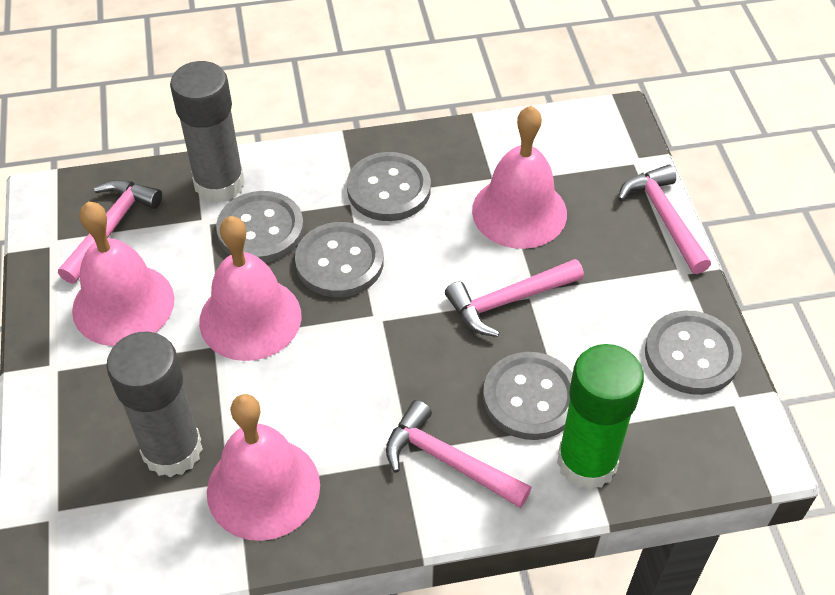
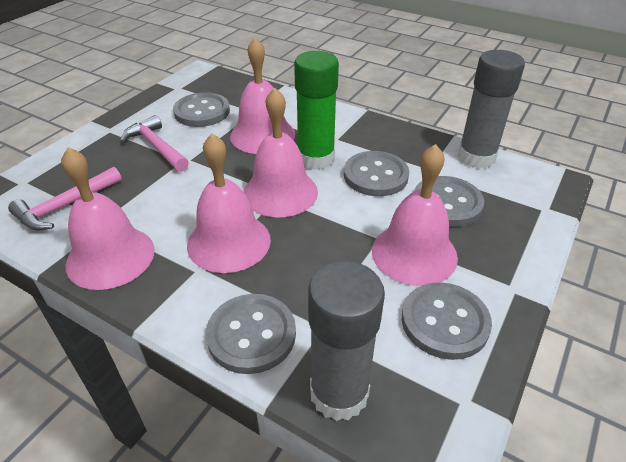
pink bell: [72,202,175,346] [199,216,301,361] [207,394,320,541] [472,106,567,249] = 4 -> [61,147,155,290] [187,133,271,273] [230,37,295,154] [243,88,318,218] [372,144,458,286] = 5
pink hammer: [58,180,162,284] [386,400,532,508] [445,259,584,337] [618,165,711,274] = 4 -> [8,167,122,230] [120,115,189,172] = 2

